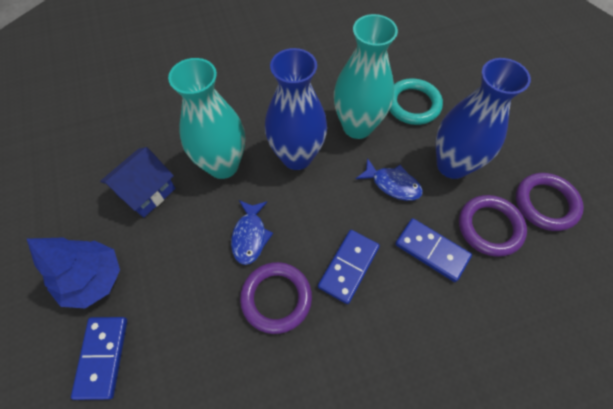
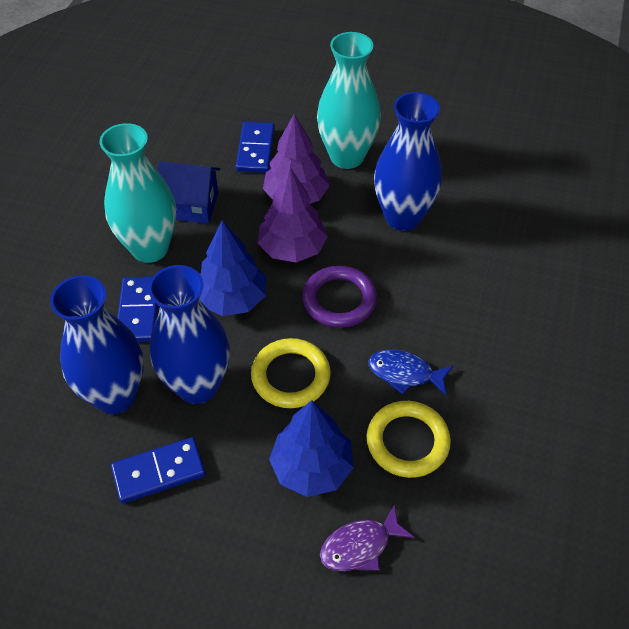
blue fish: [231,200,273,265] [356,158,423,201] = 2 -> [369,350,453,396] = 1
blue tree: [27,238,120,308] = 1 -> [199,220,266,316] [269,400,354,497] = 2
blue vase: [265,48,327,170] [436,58,531,179] = 2 -> [50,275,144,414] [148,265,230,404] [374,92,442,231] = 3
purple fish: none = 0 -> [320,504,415,571] = 1
purple ring: [240,262,312,334] [459,195,527,257] [516,173,584,231] = 3 -> [302,265,377,328] = 1
purple tree: none = 0 -> [258,168,328,263] [263,114,330,204] = 2
turquoise ring: [389,78,443,125] = 1 -> none = 0
yellow ring: none = 0 -> [251,338,331,408] [366,401,451,478] = 2

